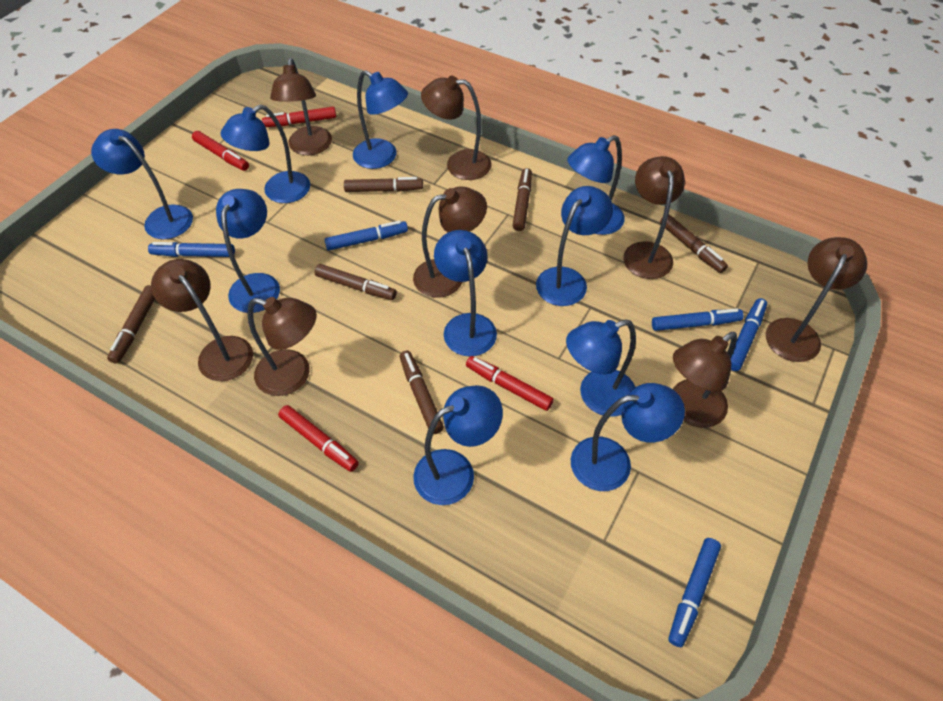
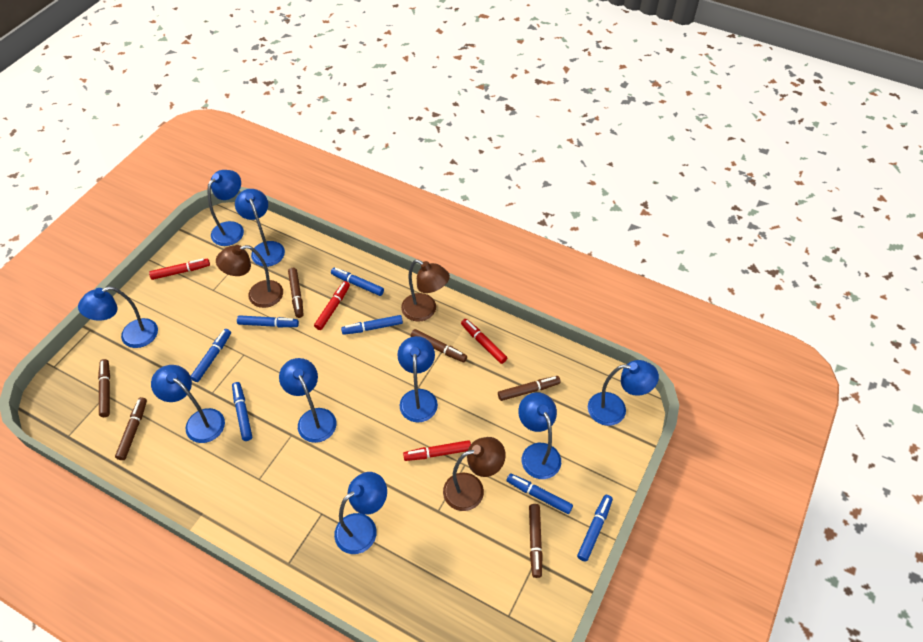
blue lamp: [91,129,193,239] [216,189,280,313] [220,105,310,203] [353,70,408,169] [413,385,503,505] [434,230,497,356] [536,186,613,306] [566,319,636,417] [567,135,625,235] [571,383,685,491] = 10 -> [78,286,158,348] [151,365,225,443] [207,170,244,246] [235,189,285,267] [279,358,336,443] [334,472,387,554] [397,336,438,422] [518,392,561,479] [588,360,659,426] = 9
blue marker: [148,242,235,257] [324,221,408,251] [652,308,744,331] [668,538,721,647] [731,298,767,371] = 5 -> [191,329,231,382] [232,382,252,441] [237,315,299,327] [331,267,384,296] [341,315,403,335] [506,474,573,514] [577,495,613,562] = 7
brown lamp: [151,259,253,381] [248,297,317,396] [270,58,332,155] [413,186,487,298] [421,76,491,180] [623,156,685,279] [673,332,737,428] [766,237,867,362] = 8 -> [216,245,283,308] [401,260,450,322] [443,437,506,511] = 3

